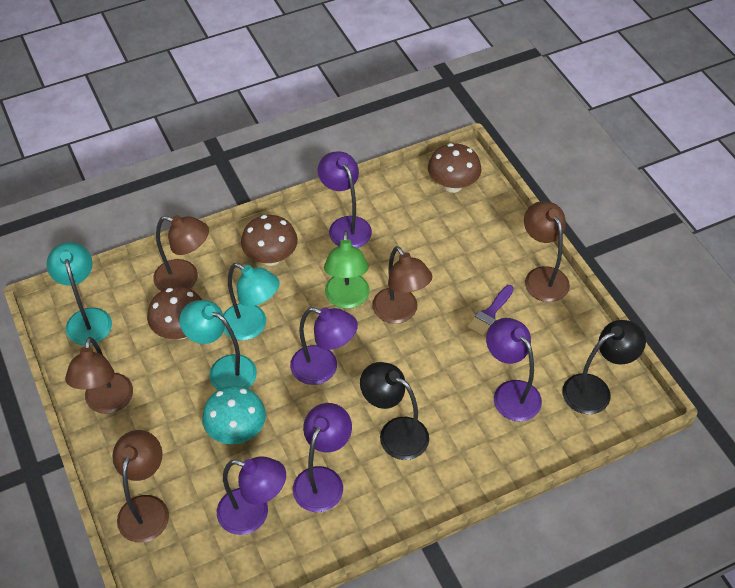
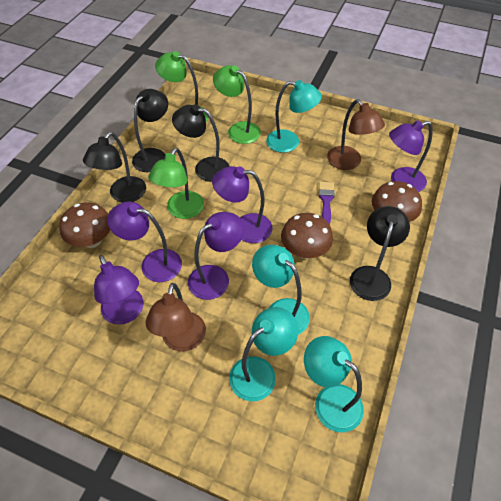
black lamp: [360,362,429,460] [562,320,646,414] = 2 -> [83,132,146,203] [132,89,168,172] [172,104,229,182] [350,206,410,301] = 4
brown lamp: [65,337,133,414] [112,430,169,543] [153,215,209,291] [372,246,432,324] [524,201,570,302] = 5 -> [145,283,206,351] [327,99,385,170] = 2
green lamp: [324,231,370,309] = 1 -> [148,148,204,219] [155,51,208,121] [213,65,261,144] = 3
turquoise lamp: [47,242,112,345] [179,300,257,390] [223,263,280,341] = 3 -> [229,307,298,401] [252,245,310,335] [266,80,322,153] [304,336,364,432] = 4
turquoise mushroom: [202,386,266,444] = 1 -> none = 0

